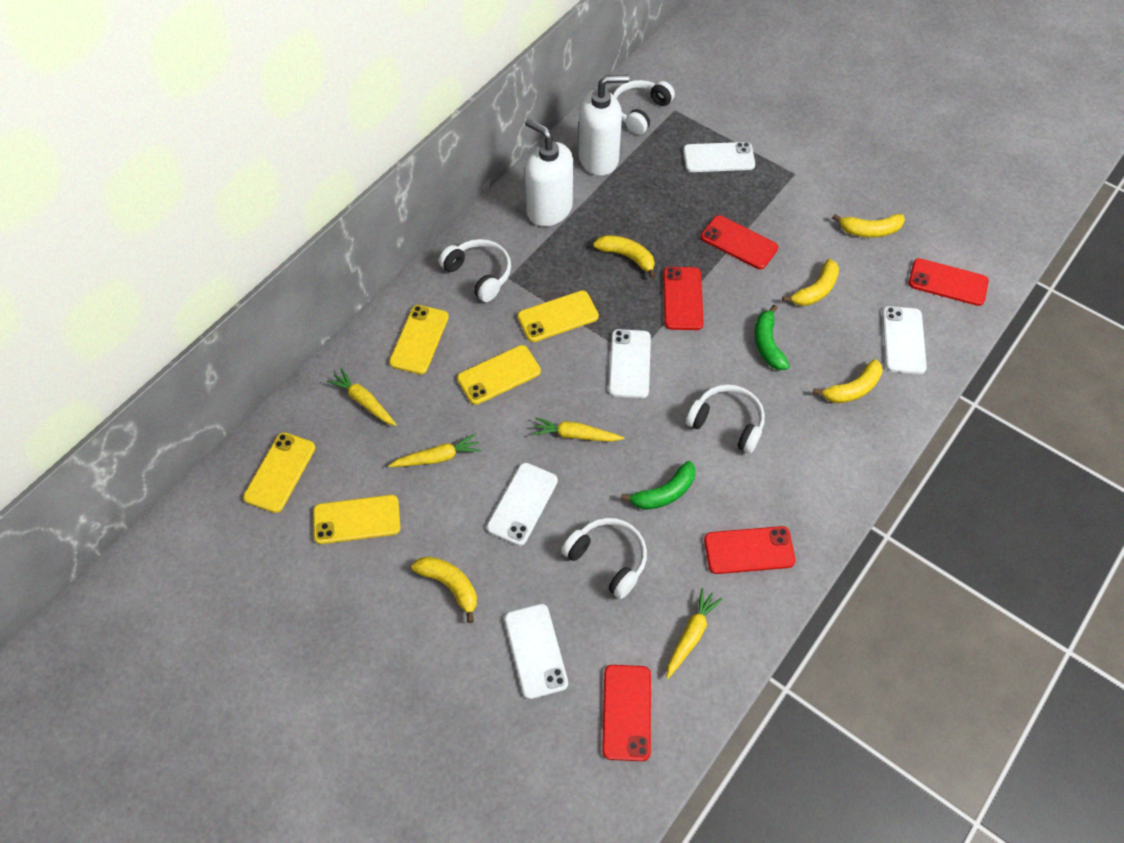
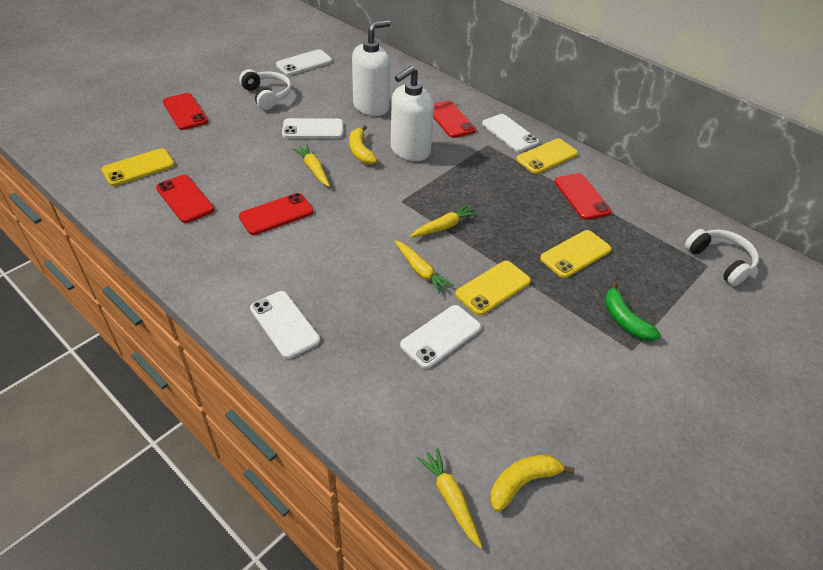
green banana: [621,461,695,510] [755,305,790,370] = 2 -> [605,282,661,341] = 1
white headphones: [439,239,511,302] [561,518,647,599] [613,80,675,135] [686,385,765,454] = 4 -> [239,69,292,110] [685,229,759,286] = 2
yellow banana: [411,556,477,623] [593,235,656,279] [782,259,839,306] [813,359,883,403] [832,214,905,238] = 5 -> [349,125,377,165] [490,455,575,512] = 2
yellow phone: [243,432,315,513] [313,495,400,544] [389,305,449,374] [457,345,541,405] [517,290,599,342] = 5 -> [102,148,175,186] [455,261,531,315] [516,139,578,174] [540,230,612,278] = 4

